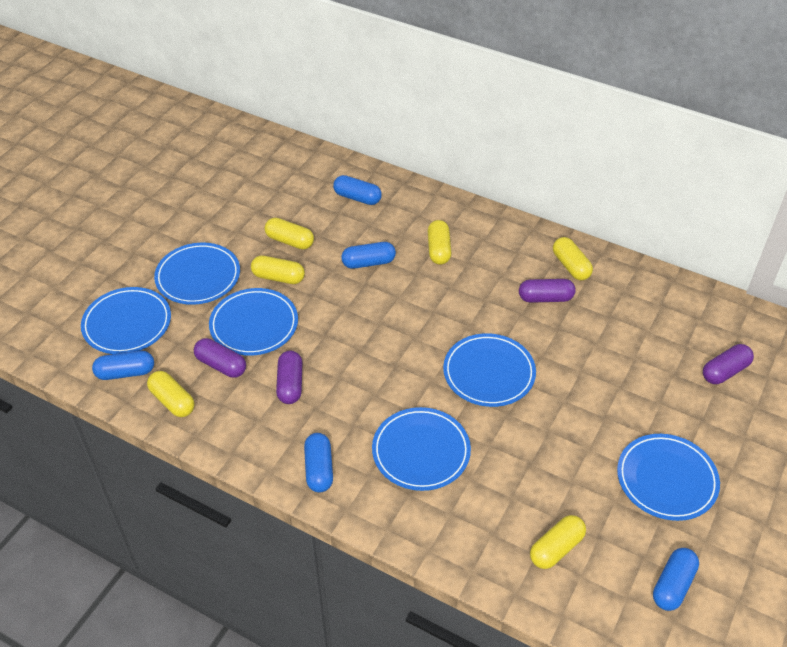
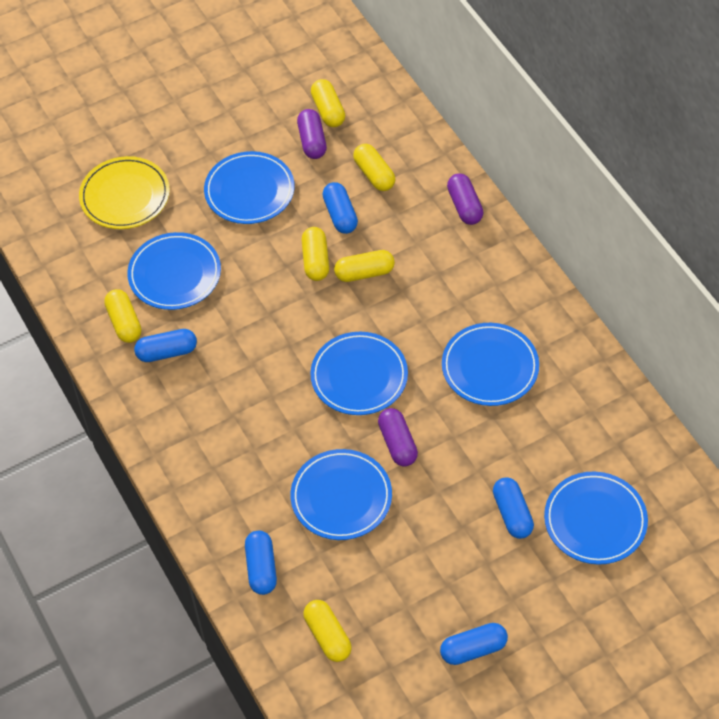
purple capsule: [194,338,246,378] [276,351,302,404] [519,279,576,303] [703,344,754,384] = 4 -> [297,109,327,159] [378,408,418,467] [447,173,483,225] = 3
yellow plate: none = 0 -> [79,156,170,229] = 1

